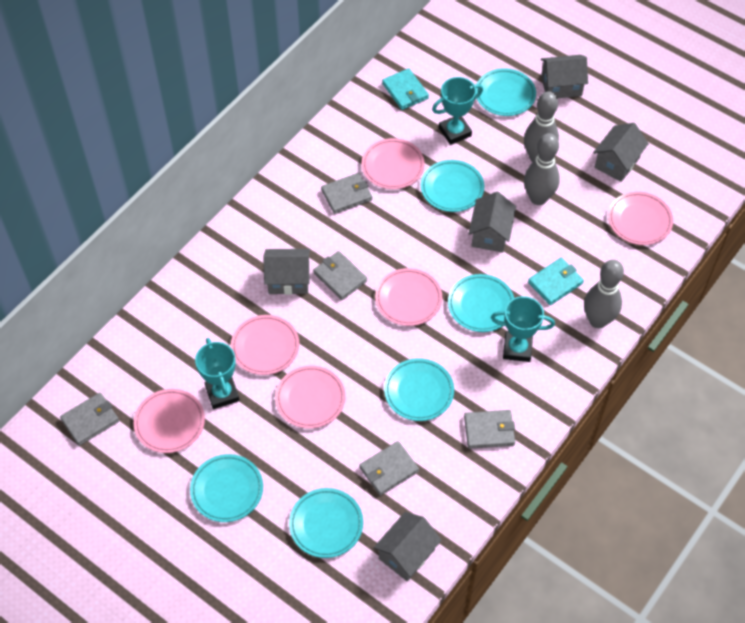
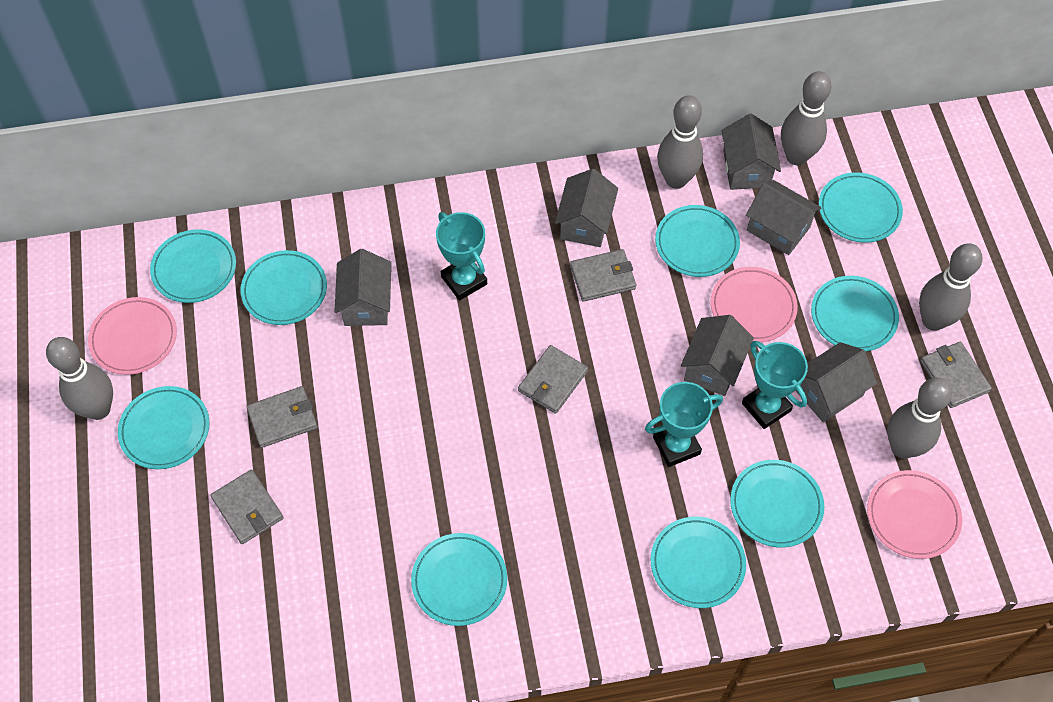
grey bowling pin: [524,91,559,162] [524,133,560,205] [584,260,624,328] = 3 -> [46,337,113,420] [657,95,703,189] [781,71,832,165] [887,378,952,459] [919,243,982,331] = 5
grey house: [263,249,310,295] [374,512,442,581] [468,192,516,253] [541,55,588,98] [593,123,649,182] = 5 -> [334,249,391,326] [555,169,618,247] [681,315,754,396] [722,114,781,190] [746,180,821,255] [795,342,877,422] = 6
pink plate: [134,389,205,453] [231,315,299,375] [275,365,346,429] [362,138,425,189] [375,268,442,326] [608,191,673,245] = 6 -> [88,297,177,375] [711,267,798,342] [867,470,962,559] = 3
turquoise plate: [190,454,263,522] [289,488,363,558] [384,358,454,421] [421,160,484,212] [448,274,514,332] [476,68,536,116] = 6 -> [118,386,210,469] [150,229,236,303] [241,250,327,325] [411,533,507,626] [650,517,746,608] [655,205,740,277] [730,460,824,548] [811,276,899,352] [819,172,903,243] = 9
turquoise wallet: [382,68,429,110] [528,258,584,305] = 2 -> none = 0

